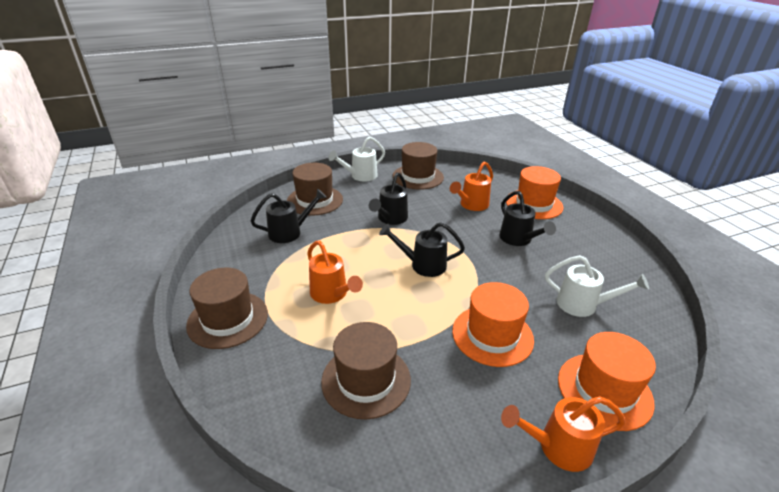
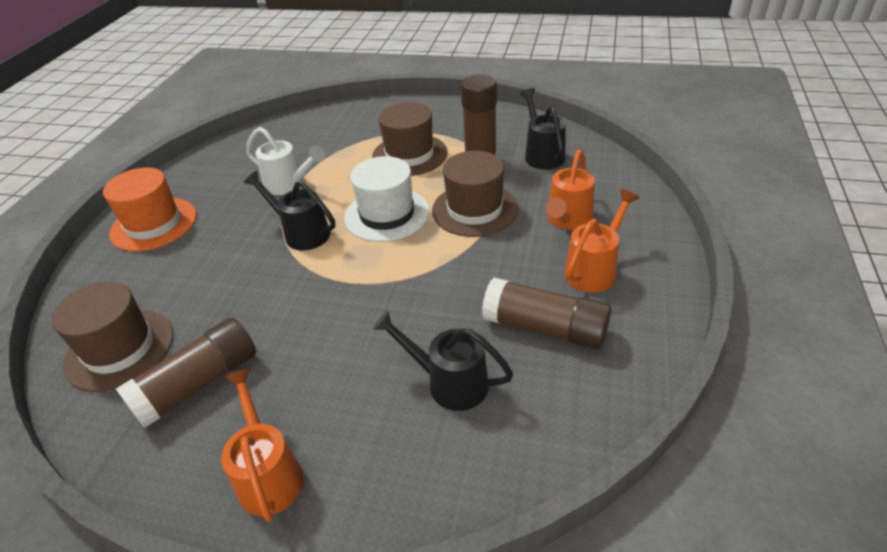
black watering can: [251,189,327,243] [369,172,408,225] [379,222,465,277] [499,191,556,246] = 4 -> [244,171,335,251] [373,310,513,411] [520,88,566,170] = 3
brown glue stick: none = 0 -> [116,317,256,429] [461,74,497,156] [482,277,611,349] = 3
brown hat: [186,268,268,349] [287,163,343,216] [321,322,411,419] [393,142,444,190] = 4 -> [52,281,173,392] [372,102,448,176] [432,151,518,237] = 3
orange hat: [452,282,534,367] [506,166,564,219] [558,332,656,431] = 3 -> [103,167,196,252] = 1
white hat: none = 0 -> [344,156,430,242] = 1
white watering can: [328,136,385,181] [545,255,649,317] = 2 -> [246,127,325,195] = 1

